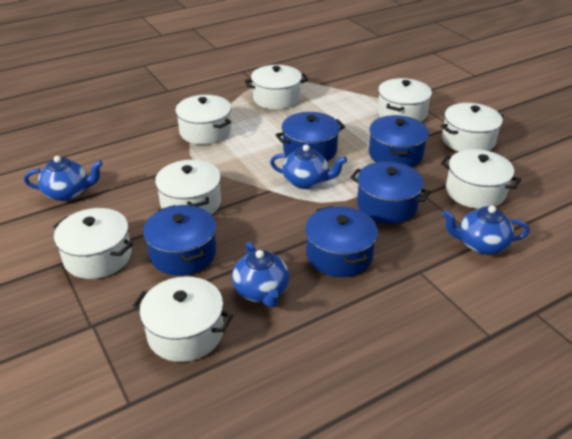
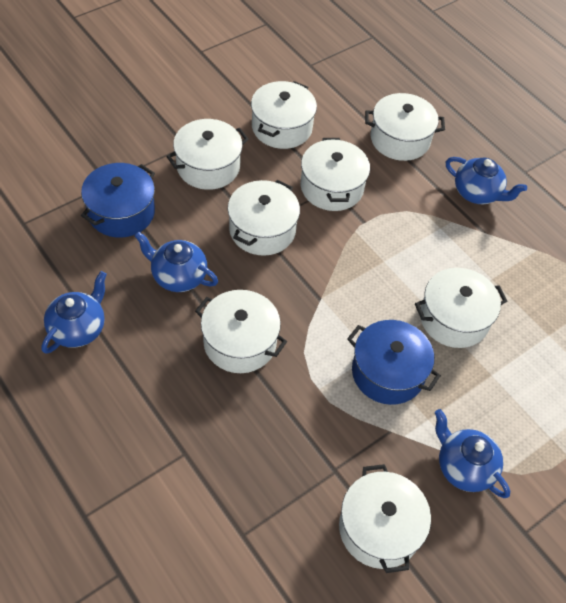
blue pot: [143,205,216,276] [275,112,345,161] [305,206,378,277] [350,161,431,223] [369,115,429,167] = 5 -> [81,163,155,238] [347,320,441,405] = 2

